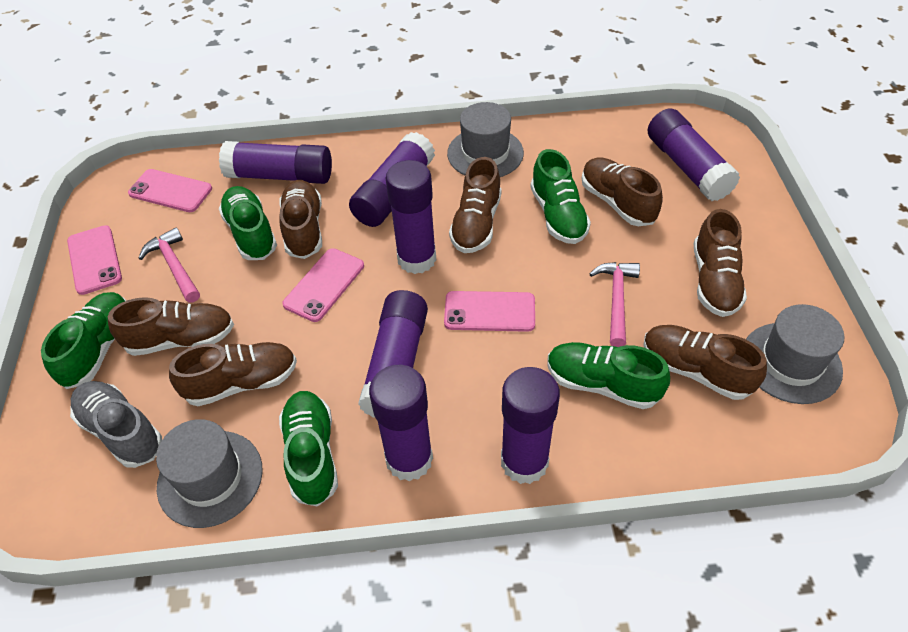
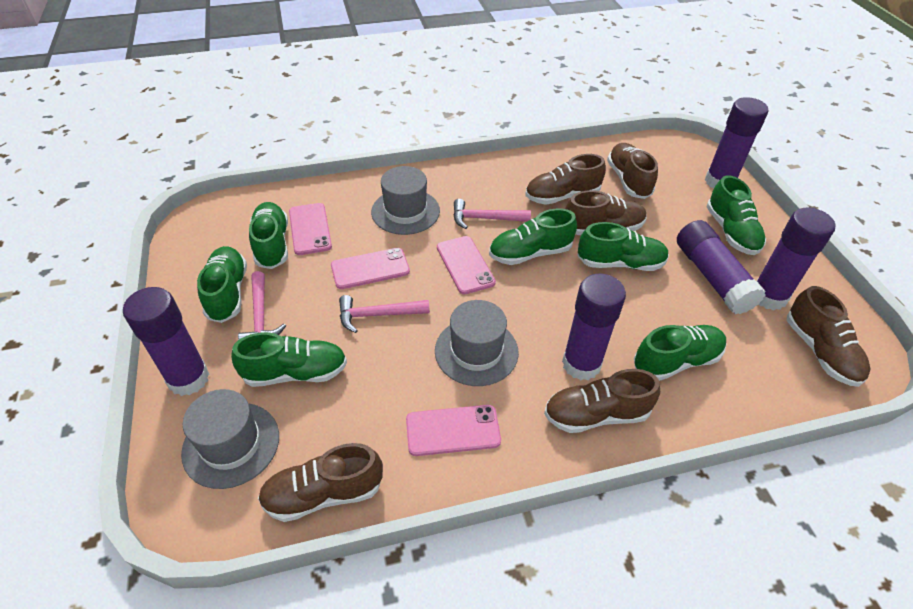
brown shoe: [108,297,234,356] [169,342,297,406] [279,180,322,259] [449,157,501,253] [581,157,663,226] [643,325,767,400] [694,209,747,317] = 7 -> [258,443,383,522] [525,154,606,205] [544,369,660,433] [565,190,647,235] [607,143,658,199] [787,286,870,387] = 6
green shoe: [41,292,126,389] [219,186,277,260] [279,391,338,507] [530,149,591,244] [548,342,670,409] = 5 -> [197,246,247,323] [231,332,347,387] [249,202,288,269] [489,209,577,265] [577,222,669,271] [634,325,726,381] [706,176,766,255] = 7
grey shoe: [70,381,162,468] = 1 -> none = 0
pink hammer: [139,227,200,302] [590,262,640,347] = 2 -> [238,271,286,340] [339,295,430,333] [453,199,531,229] = 3
purple glue stick: [219,141,332,184] [349,132,435,227] [358,290,428,417] [369,365,433,481] [386,160,436,274] [501,367,560,484] [648,108,740,201] = 7 -> [123,287,209,396] [562,273,626,380] [677,220,765,314] [705,97,768,188] [757,208,835,310] = 5

